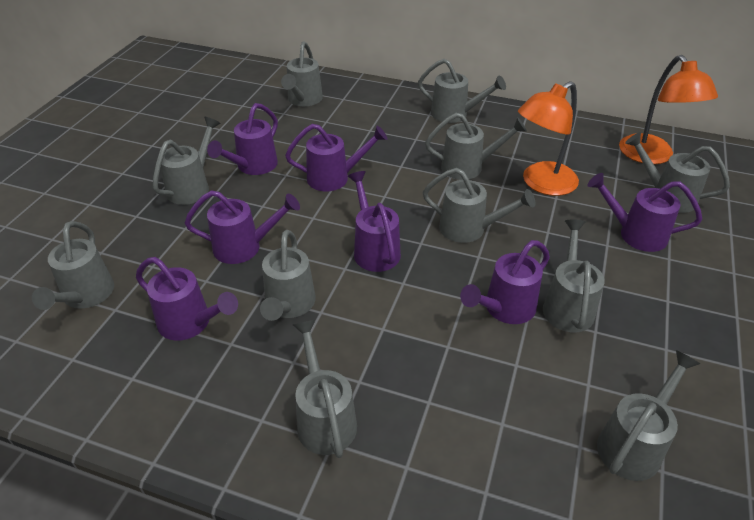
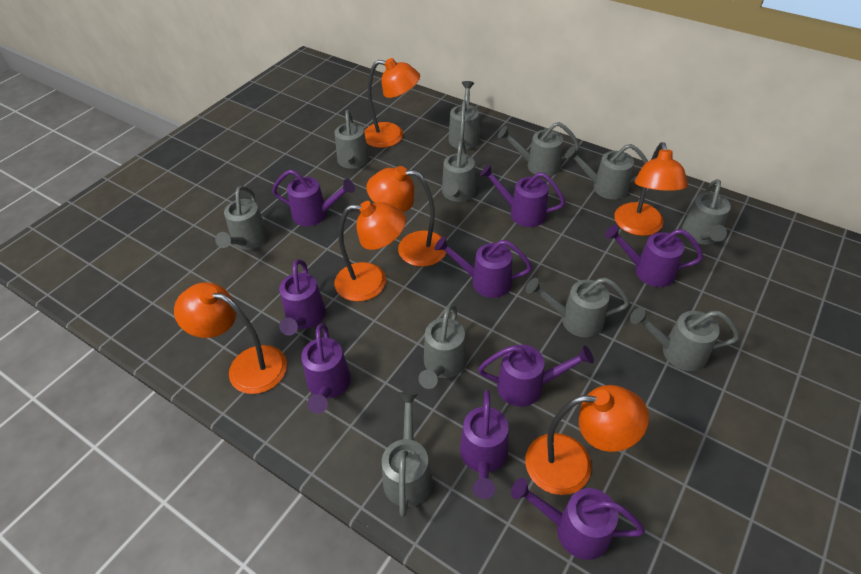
orange lamp: [518,81,579,196] [619,55,718,164] = 2 -> [174,282,287,394] [335,201,406,302] [364,58,420,148] [366,166,447,267] [525,385,649,495] [614,142,688,236] = 6
purple watering can: [136,257,238,341] [185,190,300,264] [207,103,278,175] [285,124,387,191] [348,171,401,272] [460,240,550,324] [587,173,702,252] = 7 -> [272,169,355,226] [279,259,326,335] [301,323,351,414] [435,236,532,298] [460,390,509,499] [478,345,594,407] [480,165,565,227] [511,478,645,560] [605,225,703,287] = 9

